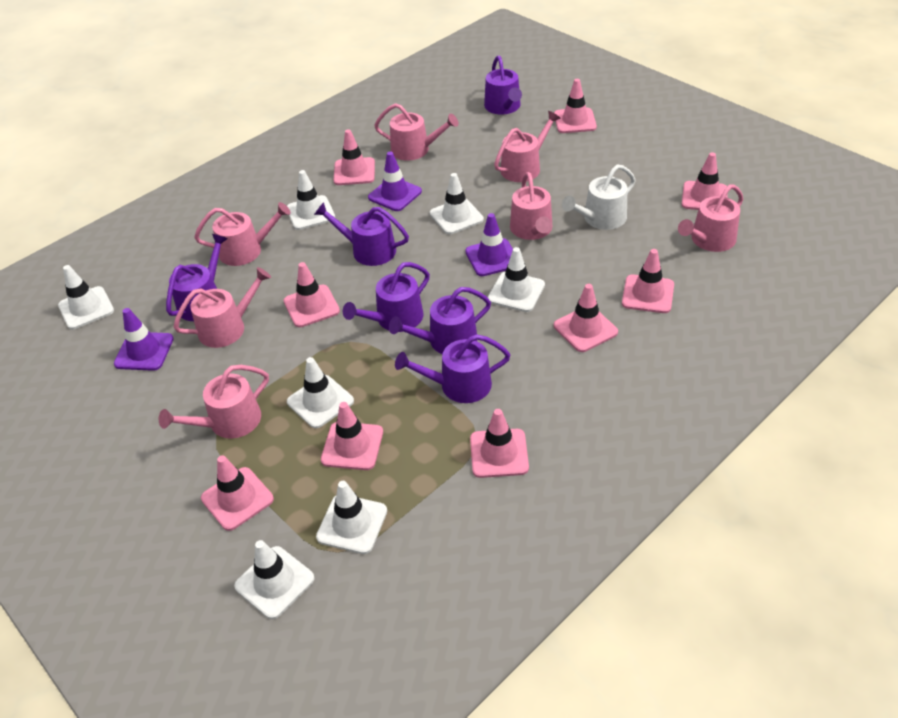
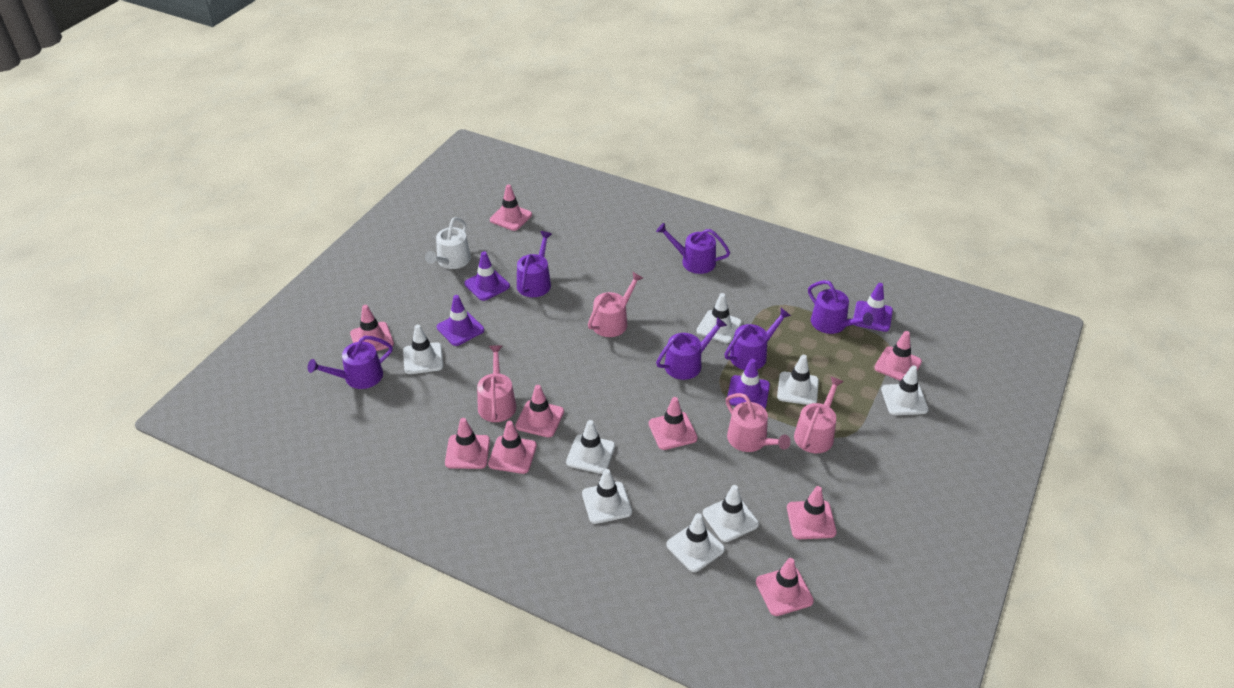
pink watering can: [159,365,269,438] [174,267,271,348] [194,202,291,266] [374,103,459,161] [494,111,561,182] [510,172,552,240] [678,184,743,252] = 7 -> [477,345,516,422] [588,272,643,337] [726,393,791,452] [794,376,844,453] = 4
purple traffic cone: [114,308,174,371] [368,152,422,211] [465,213,513,276] = 3 -> [437,295,484,346] [464,251,510,301] [727,359,770,409] [853,283,893,332] = 4
white traffic cone: [58,265,114,329] [234,540,315,619] [287,170,335,230] [287,357,354,428] [316,481,387,554] [430,173,484,234] [488,247,545,312] = 7 -> [403,325,443,374] [566,420,615,474] [582,469,632,524] [666,513,725,572] [697,293,742,343] [703,485,759,542] [777,355,819,405] [881,366,928,415] = 8

